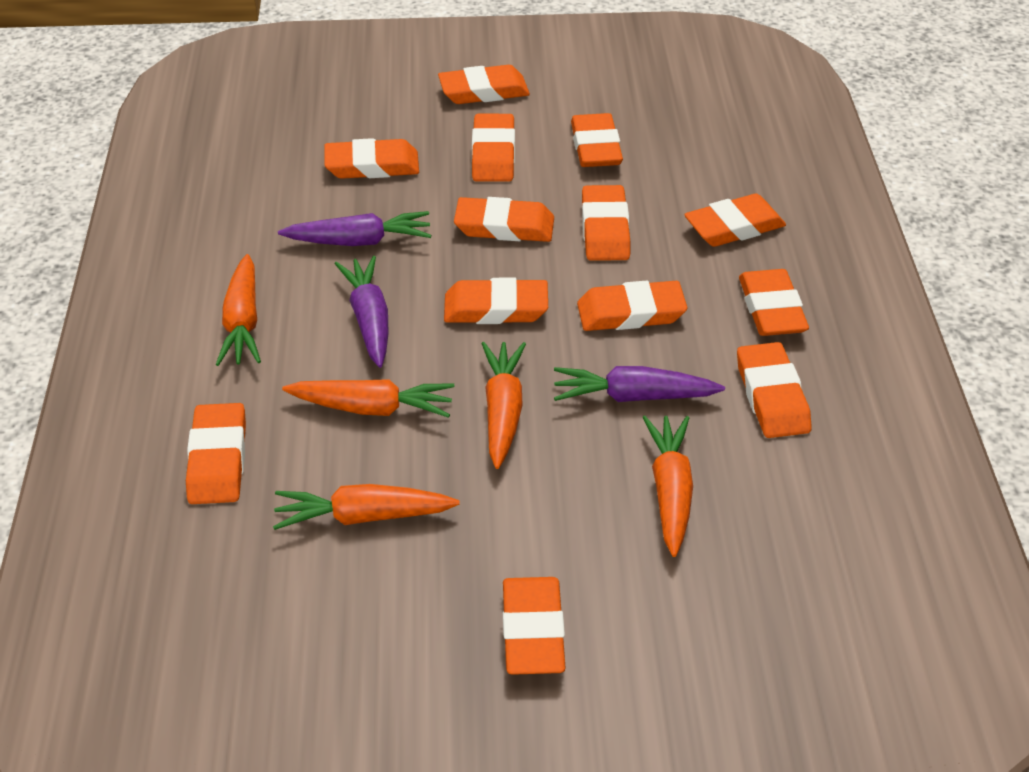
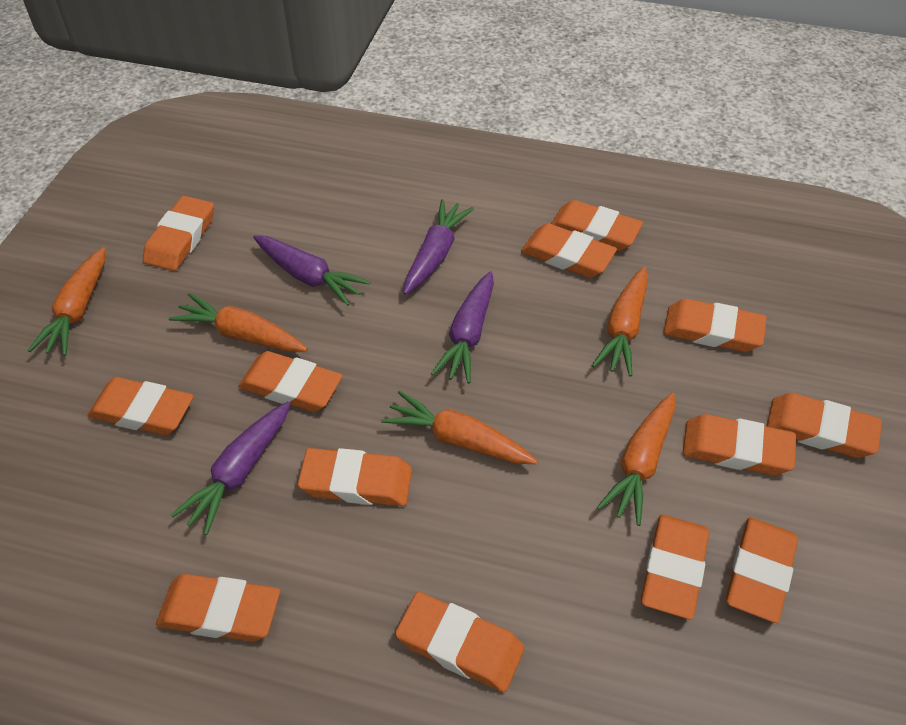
purple carrot: [278,211,431,246] [335,256,389,368] [554,366,725,402] = 3 -> [171,402,290,535] [253,235,371,306] [403,199,474,295] [431,271,494,384] = 4

